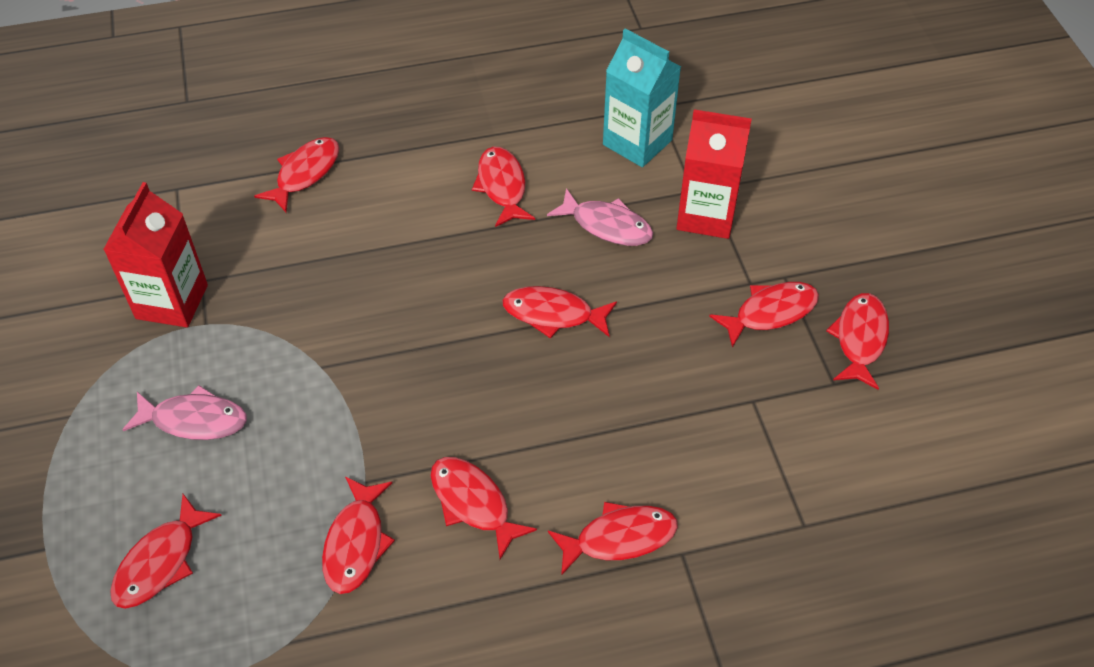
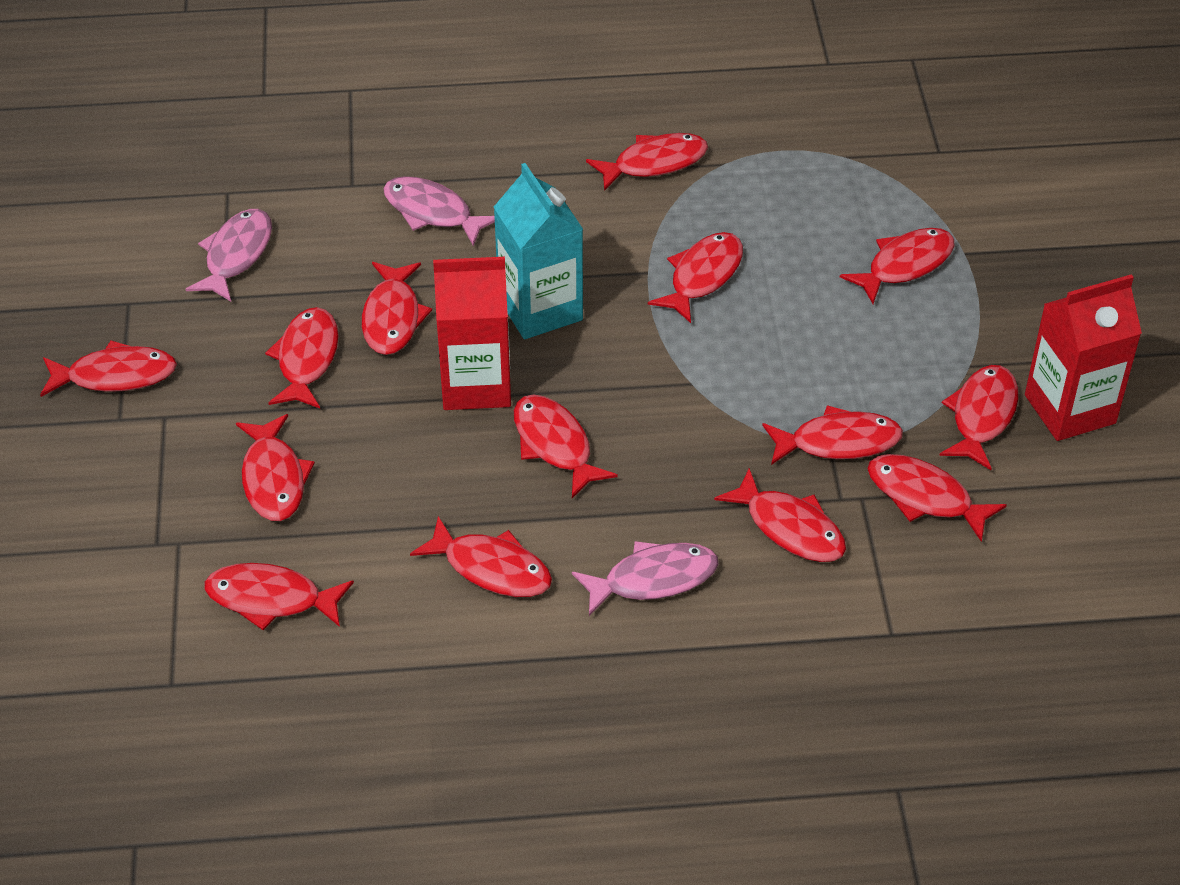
pink fish: [123,385,247,440] [547,188,653,246] = 2 -> [185,209,272,302] [383,176,495,246] [572,541,719,616] = 3
red fish: [110,494,222,609] [254,137,340,212] [322,476,395,594] [430,457,537,559] [472,147,535,227] [503,286,617,338] [548,502,678,576] [709,282,819,348] [826,293,889,390] = 9 -> [40,340,177,397] [205,563,354,630] [236,414,315,521] [265,307,339,408] [362,262,432,355] [410,516,552,597] [514,395,618,498] [586,133,708,191] [648,232,743,323] [714,468,846,562] [762,405,903,465] [840,228,954,304] [867,454,1007,542] [939,365,1019,470] = 14

